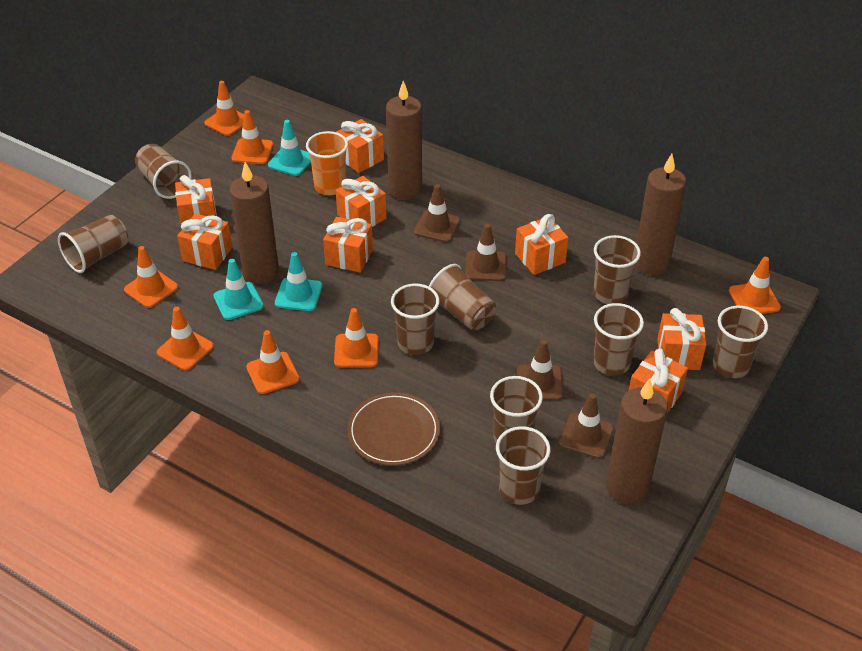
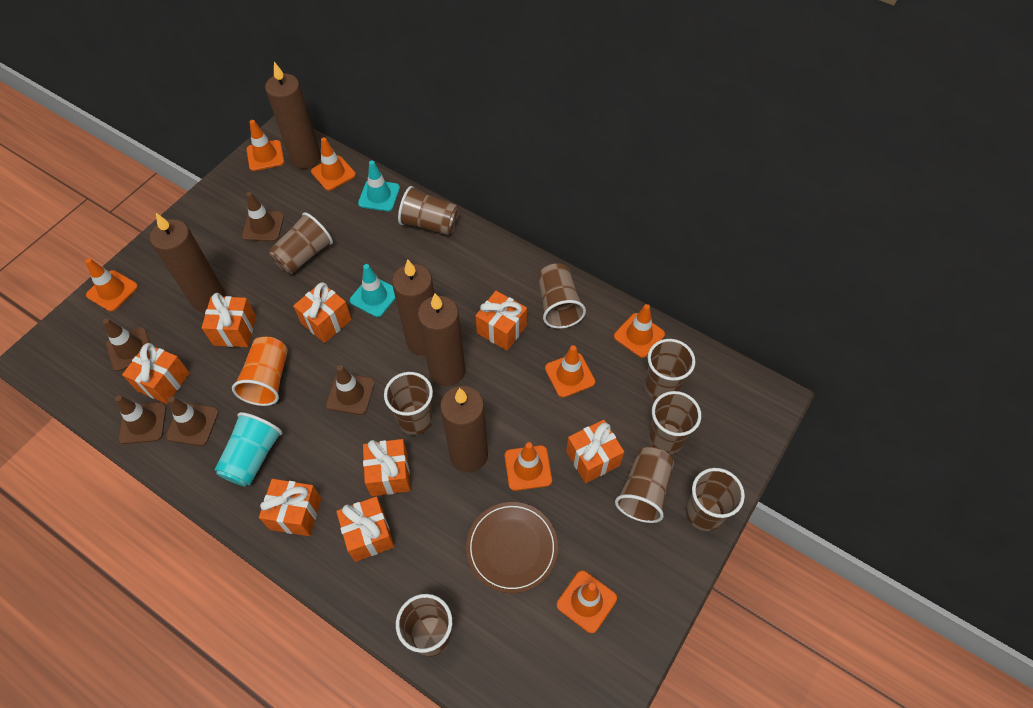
brown candle: [230,162,279,284] [386,81,422,200] [606,379,668,505] [635,154,686,275] = 4 -> [150,213,226,312] [265,62,321,169] [392,260,434,356] [418,293,465,386] [440,386,488,473] = 5
brown traffic cone: [414,184,460,242] [465,224,506,281] [517,340,563,400] [559,393,614,459] = 4 -> [103,319,150,371] [115,395,166,444] [166,397,219,446] [242,192,284,242] [326,365,375,415] = 5
turquoise cup: none = 0 -> [215,412,282,487] = 1
turquoise traffic cone: [213,259,264,320] [268,120,311,176] [275,252,322,311] = 3 -> [350,264,396,317] [358,161,400,211] = 2

